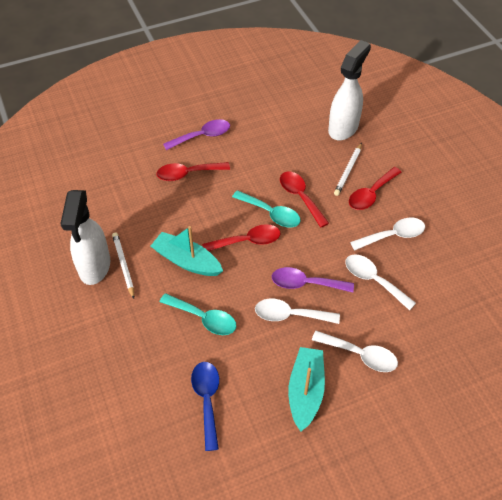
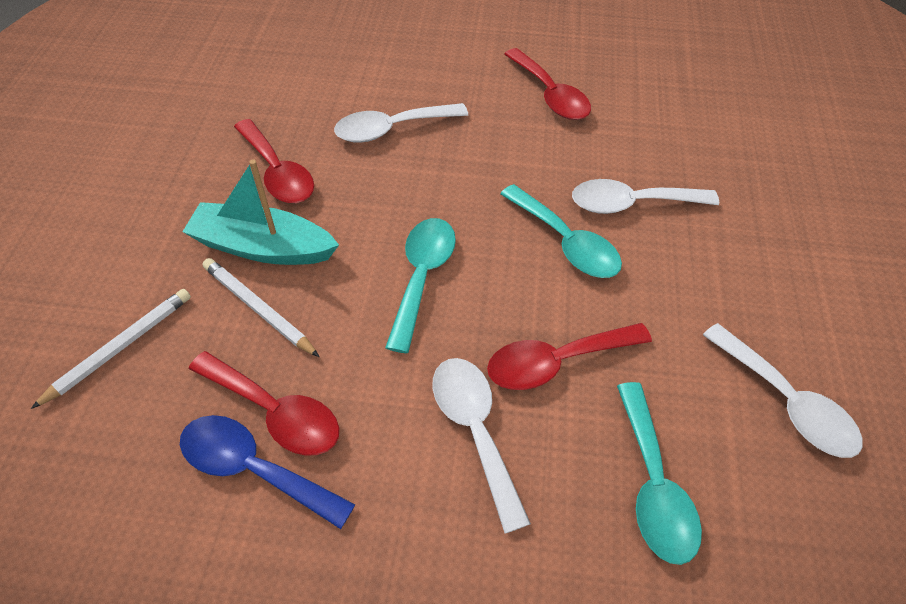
purple spoon: [163,119,230,150] [272,267,354,293] = 2 -> none = 0
turquoise boat: [151,226,223,276] [288,347,325,431] = 2 -> [183,159,339,265] = 1
turquoise spoon: [160,293,237,335] [232,190,300,228] = 2 -> [385,218,456,353] [500,184,622,278] [617,382,702,565] = 3
white spray bottle: [60,190,110,285] [328,40,371,140] = 2 -> none = 0

